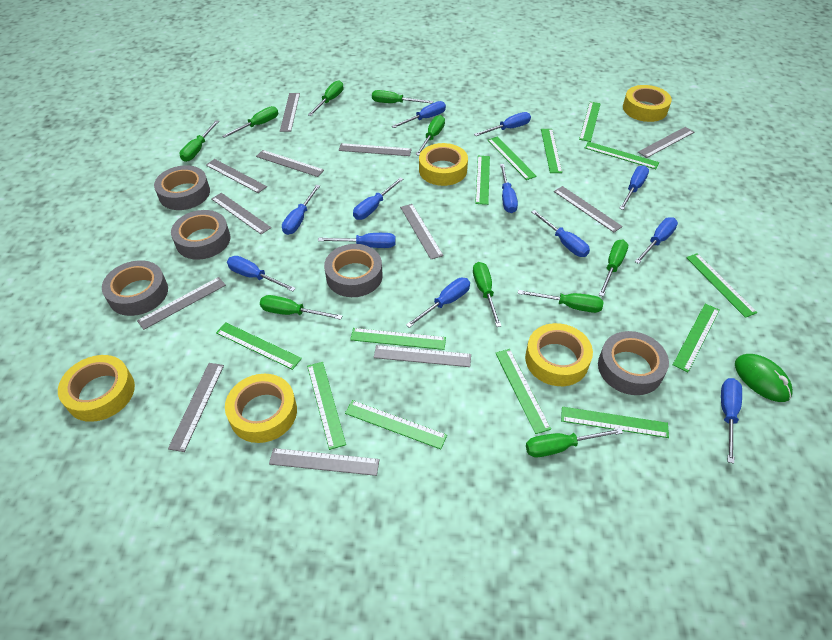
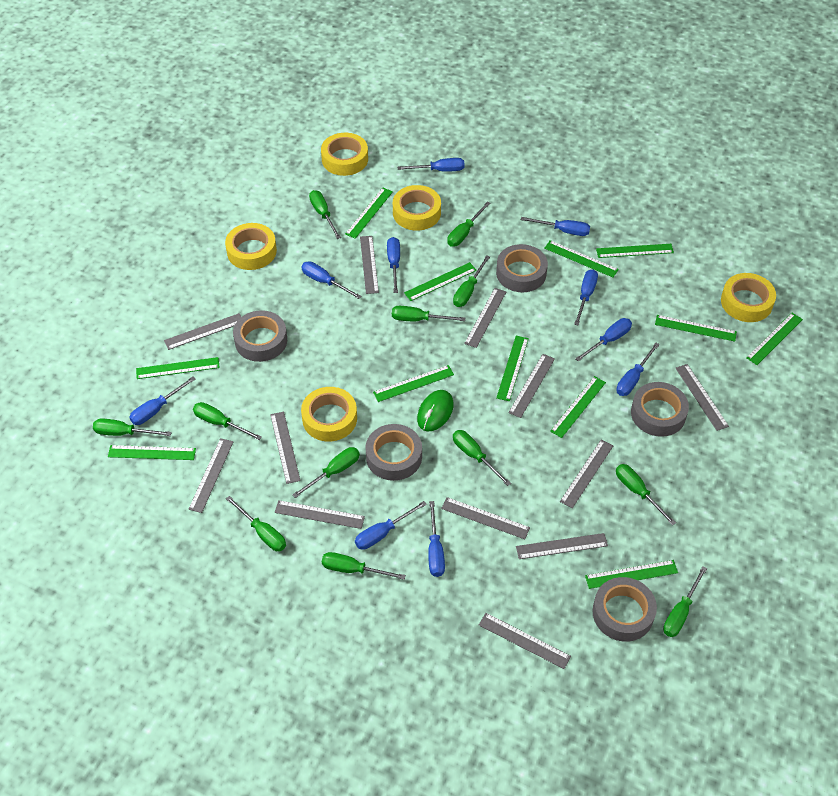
blue screwdriver: [227,256,296,292] [282,185,320,235] [318,233,396,248] [353,177,403,220] [392,101,446,128] [406,278,470,328] [474,112,531,136] [500,164,518,213] [532,210,590,257] [619,165,649,210] [635,217,678,264] [721,378,742,464] = 12 -> [129,376,196,425] [301,261,361,299] [355,501,427,550] [387,237,400,293] [398,158,465,172] [428,501,445,577] [521,217,590,236] [574,269,598,326] [575,318,632,362] [616,343,660,396] = 10
green ruler: [216,322,302,370] [307,362,346,450] [345,400,447,449] [350,328,446,350] [475,156,490,205] [488,137,537,180] [495,349,551,434] [541,129,562,173] [561,407,669,438] [579,102,601,142] [585,142,659,169] [673,304,720,372] [686,253,757,318] = 13 -> [108,445,196,460] [136,357,220,379] [345,188,393,239] [373,365,454,402] [404,262,477,301] [496,336,529,401] [544,240,619,277] [550,376,606,438] [585,560,678,589] [596,244,674,258] [655,315,737,342] [746,313,803,365] = 12
green screwdriver: [180,120,219,162] [222,106,278,138] [260,295,342,320] [308,80,344,116] [372,90,433,103] [416,115,445,156] [473,262,502,327] [518,290,604,313] [526,428,623,457] [599,240,628,297] = 10 -> [93,418,172,436] [193,402,262,440] [226,496,286,551] [292,447,360,498] [309,190,341,239] [322,552,406,580] [392,306,465,321] [447,202,491,247] [453,255,490,307] [453,430,511,486] [616,464,676,525] [663,566,707,637] = 12

